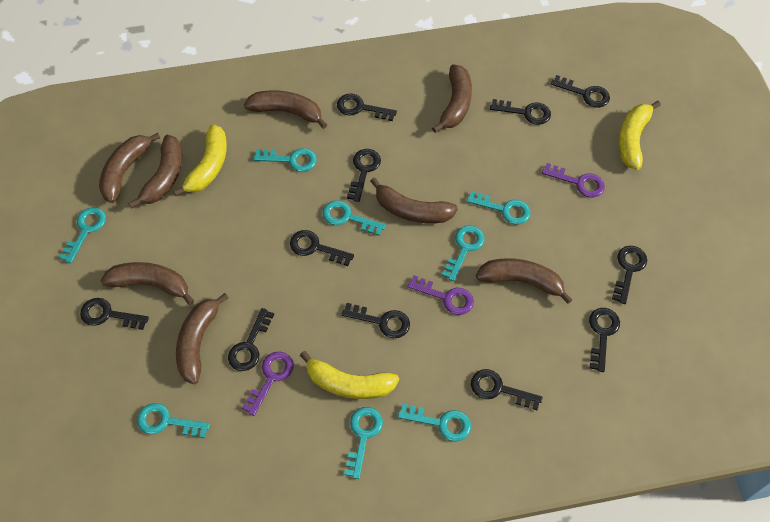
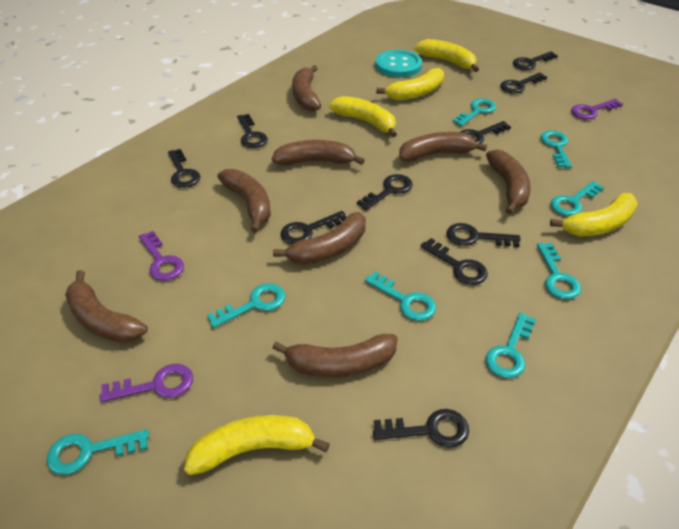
black key: [80,298,149,330] [228,308,274,371] [290,230,354,266] [337,93,397,121] [341,303,410,338] [347,149,381,202] [471,369,543,410] [490,99,551,125] [551,75,610,108] [589,308,620,372] [612,246,647,304] = 11 -> [168,149,200,188] [237,114,268,148] [281,211,346,244] [357,174,413,210] [373,409,469,448] [420,238,488,285] [446,223,521,247] [460,121,511,144] [500,73,547,94] [513,51,558,70] = 10
turquoise button: none = 0 -> [375,50,422,77] = 1
yellow banana: [173,124,227,196] [300,351,399,399] [619,101,661,170] = 3 -> [184,415,330,475] [329,96,397,137] [376,68,444,100] [415,39,479,72] [550,193,638,236] = 5

